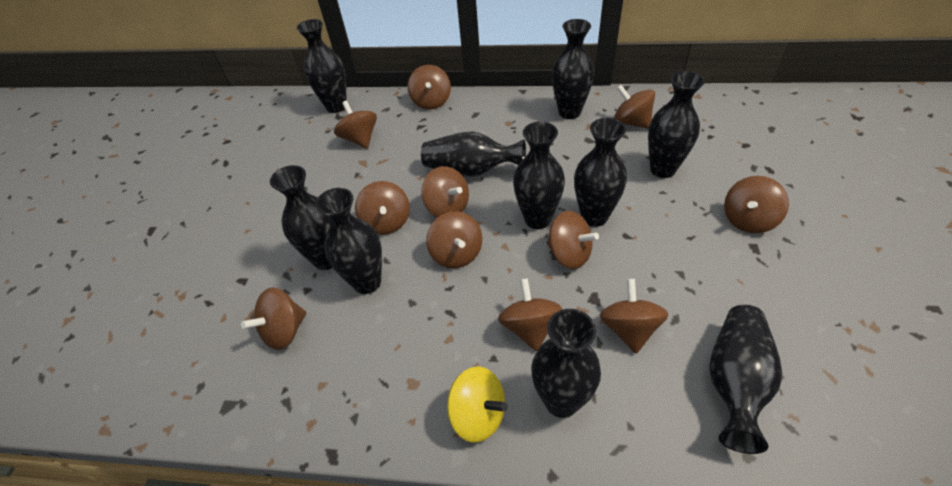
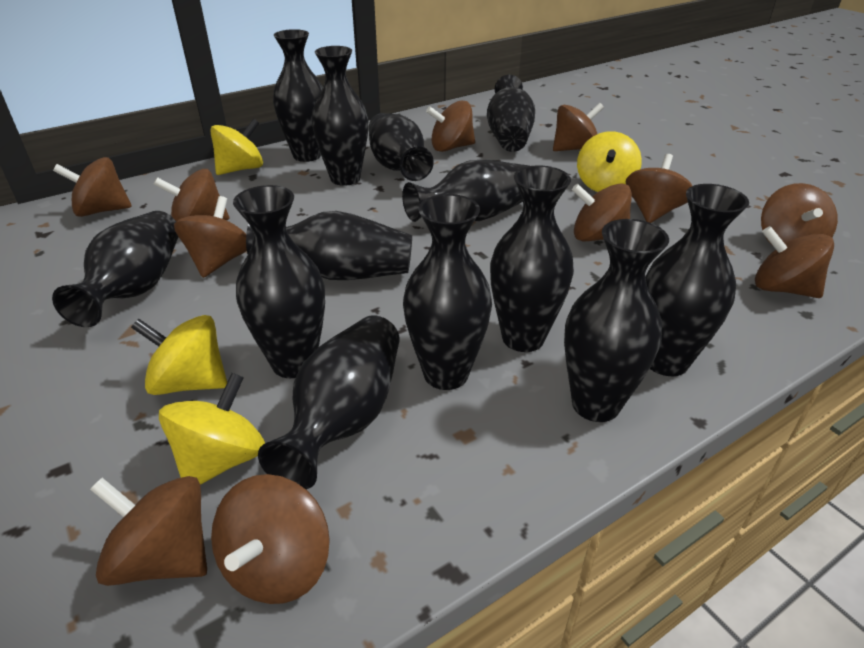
black vase: [270,165,333,270] [297,19,347,113] [316,188,382,294] [421,131,526,176] [513,122,565,229] [531,309,601,418] [552,19,594,119] [574,118,627,227] [648,70,705,178] [709,305,783,454] = 10 -> [52,211,178,327] [233,185,325,378] [246,211,412,280] [258,315,399,489] [273,29,323,162] [312,46,368,186] [369,113,434,181] [402,160,529,222] [403,194,492,390] [487,75,535,152] [490,165,574,352] [564,219,669,422] [645,184,749,376] = 13
yellow spinning top: [447,366,508,443] = 1 -> [131,315,227,395] [159,373,265,485] [210,118,263,175] [577,131,642,192] = 4

